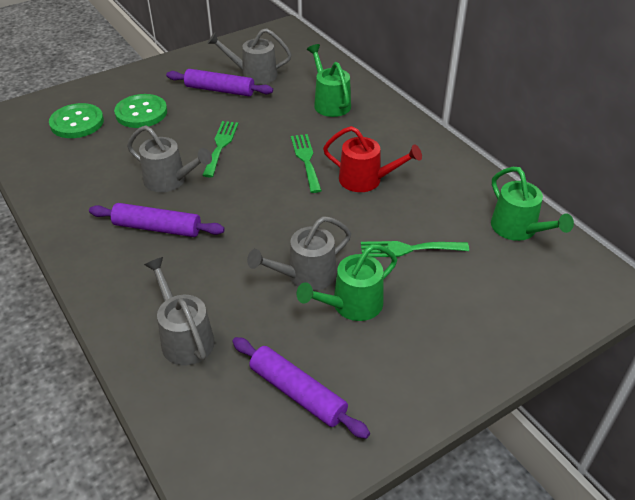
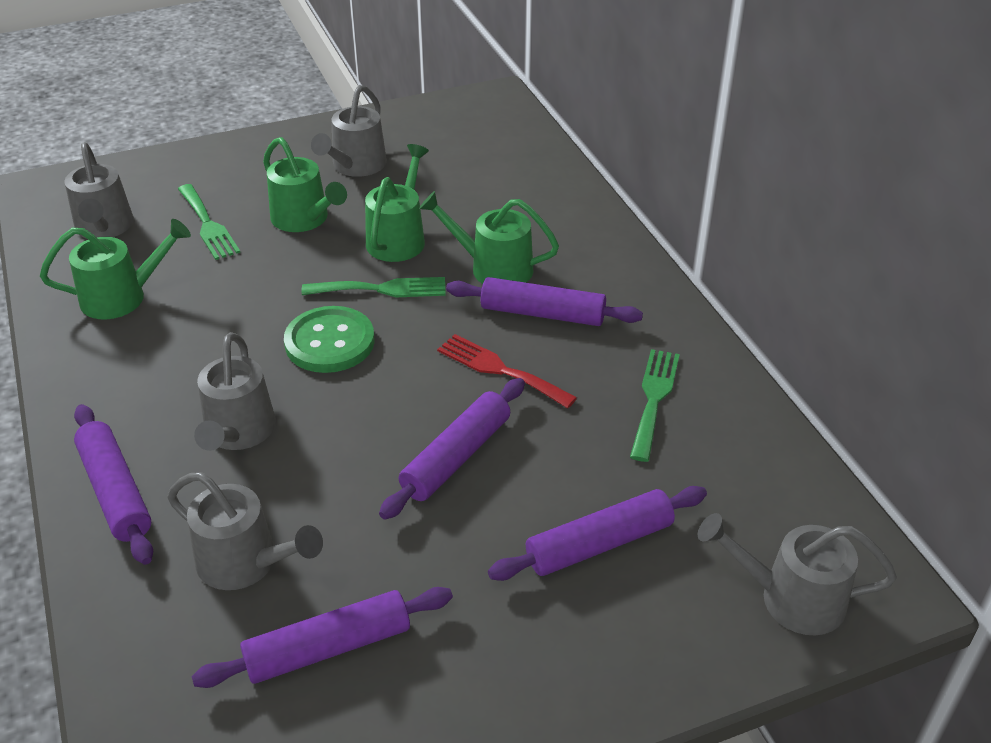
green button: [49,103,104,138] [114,94,167,128] = 2 -> [284,306,375,373] = 1
green watering can: [297,244,397,321] [307,44,351,117] [491,167,574,241] = 3 -> [40,219,191,319] [263,137,347,232] [365,144,429,262] [419,191,559,284] = 4
grey watering can: [127,125,212,192] [144,257,215,365] [207,28,292,84] [247,216,351,291] = 4 -> [64,142,134,239] [167,472,323,590] [194,332,276,451] [311,85,387,177] [698,513,897,635] = 5
purple rolling pin: [89,203,225,237] [166,69,273,96] [232,337,370,439] = 3 -> [74,404,153,565] [192,587,453,688] [379,378,525,520] [446,277,643,326] [488,486,707,581] = 5
red fork: none = 0 -> [437,334,577,408] = 1
red watering can: [323,126,422,192] = 1 -> none = 0

